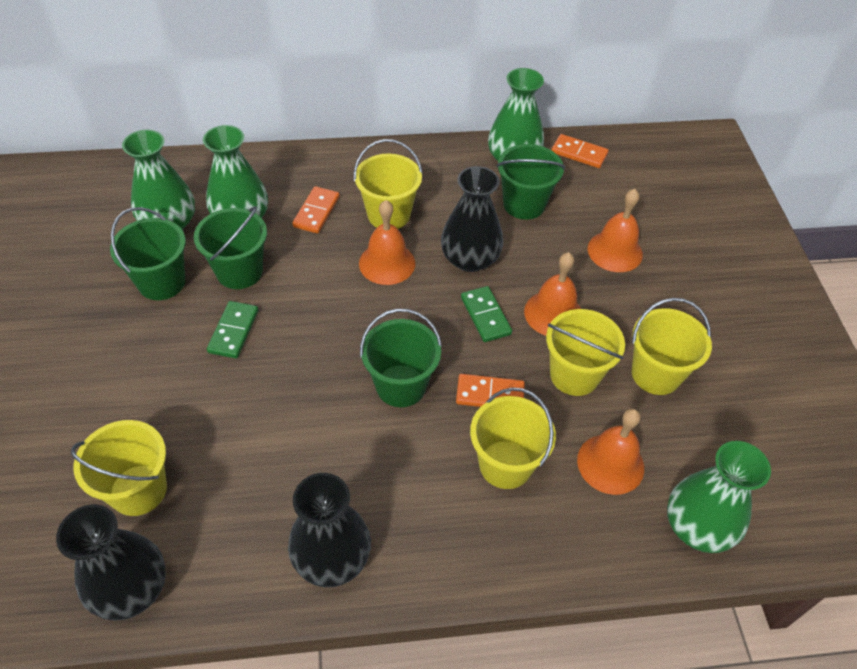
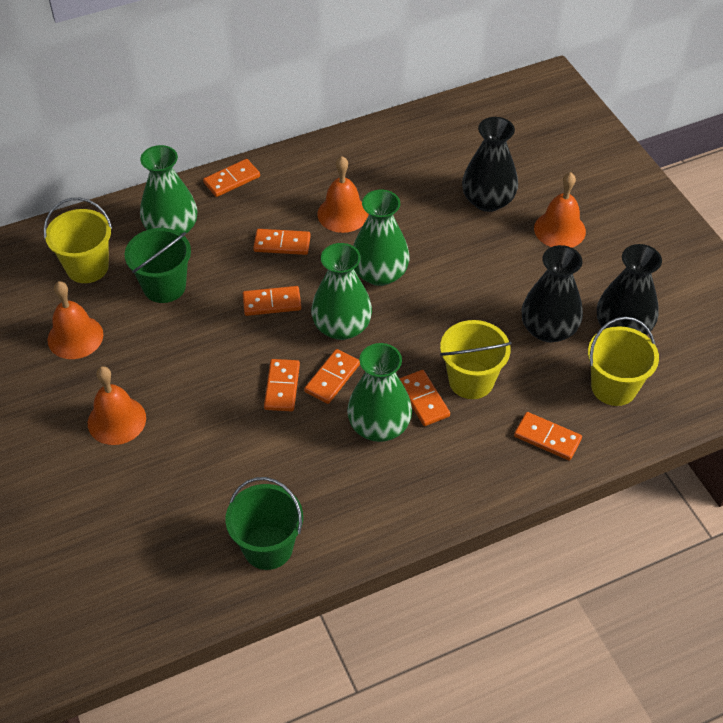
green bucket: [110,207,186,300] [194,206,267,289] [360,309,442,407] [496,144,565,220] = 4 -> [125,228,191,303] [225,477,303,570] = 2
green domino: [207,301,259,359] [461,286,512,342] = 2 -> none = 0
orange domino: [292,186,339,234] [456,374,525,407] [551,134,609,168] = 3 -> [203,159,260,197] [243,286,301,316] [253,229,311,255] [264,359,300,411] [304,349,360,404] [399,370,450,426] [514,412,582,460] = 7
yellow bucket: [71,420,167,516] [354,139,423,229] [470,387,556,489] [546,309,625,396] [632,298,712,395] = 5 -> [44,198,112,283] [440,320,512,399] [588,317,659,406] = 3

